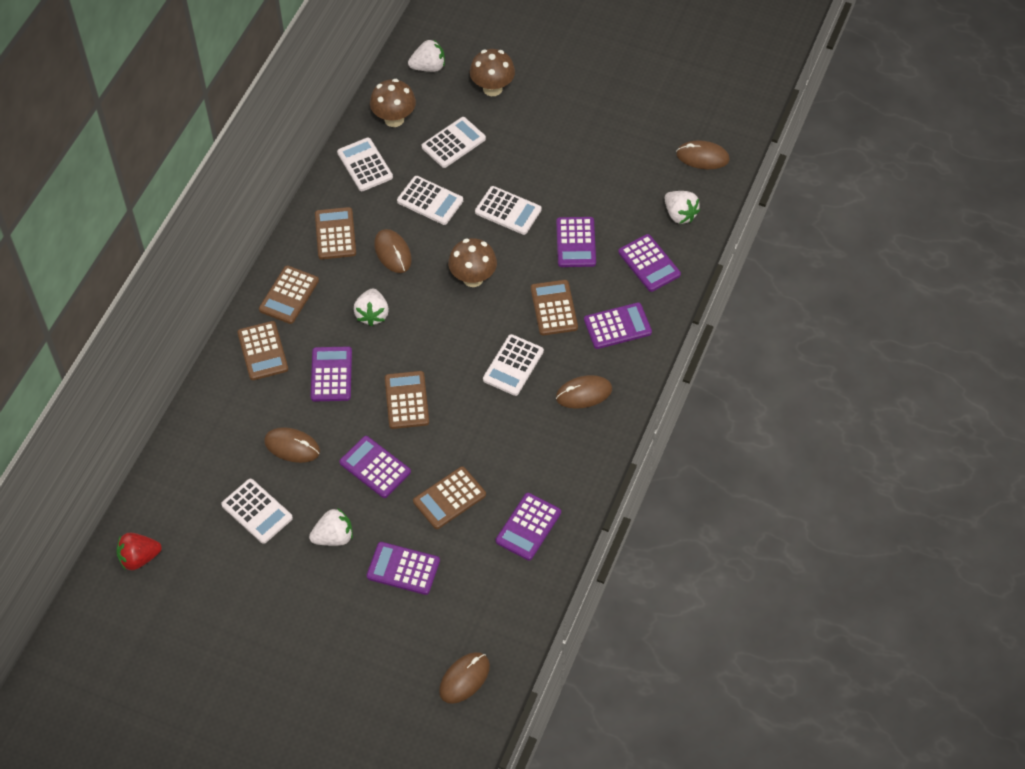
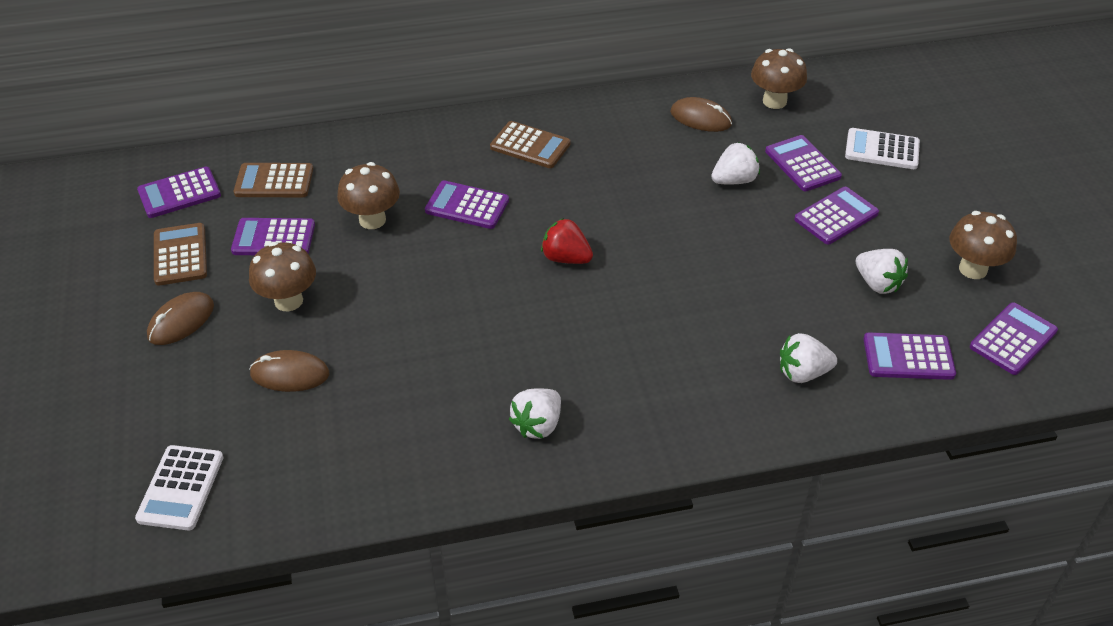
brown calculator: [237,321,288,380] [259,265,319,324] [315,207,356,259] [385,371,429,429] [413,466,486,529] [531,280,578,335] = 6 -> [154,223,207,286] [234,163,313,197] [490,121,571,168] = 3
brown mouse: [264,427,320,463] [374,229,412,273] [439,652,490,704] [556,375,612,409] [676,140,730,169] = 5 -> [147,292,214,345] [249,350,329,392] [670,97,732,132] = 3
brown mushroom: [370,79,416,127] [448,238,497,287] [470,49,515,96] = 3 -> [249,242,316,311] [337,162,400,229] [751,48,807,109] [950,211,1017,279] = 4
white calculator: [221,479,293,544] [337,137,393,191] [397,176,463,225] [422,117,486,168] [475,186,542,235] [483,334,544,396] = 6 -> [135,445,223,530] [845,128,920,169] = 2

